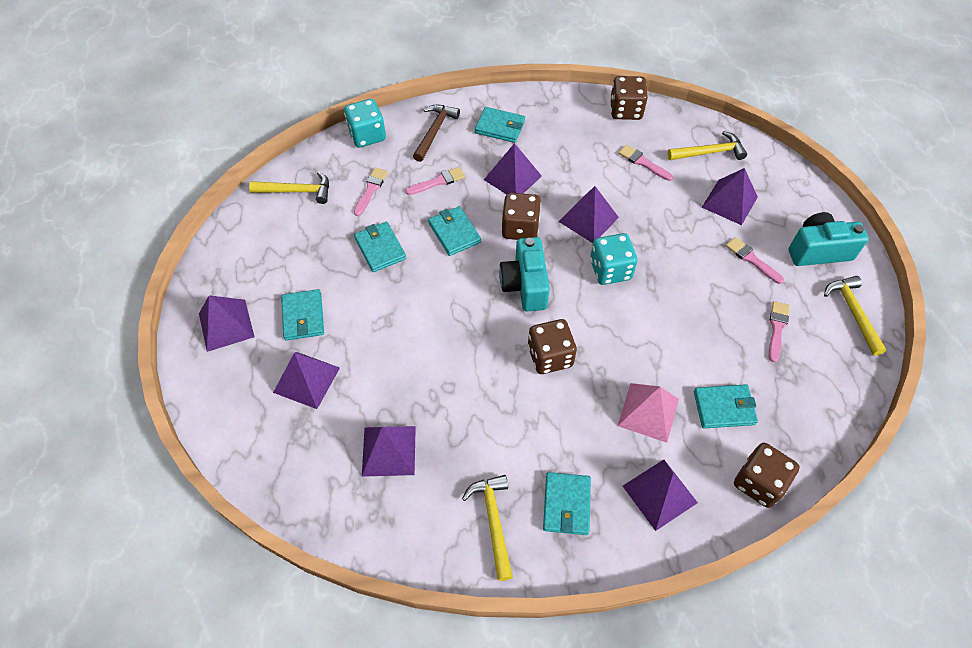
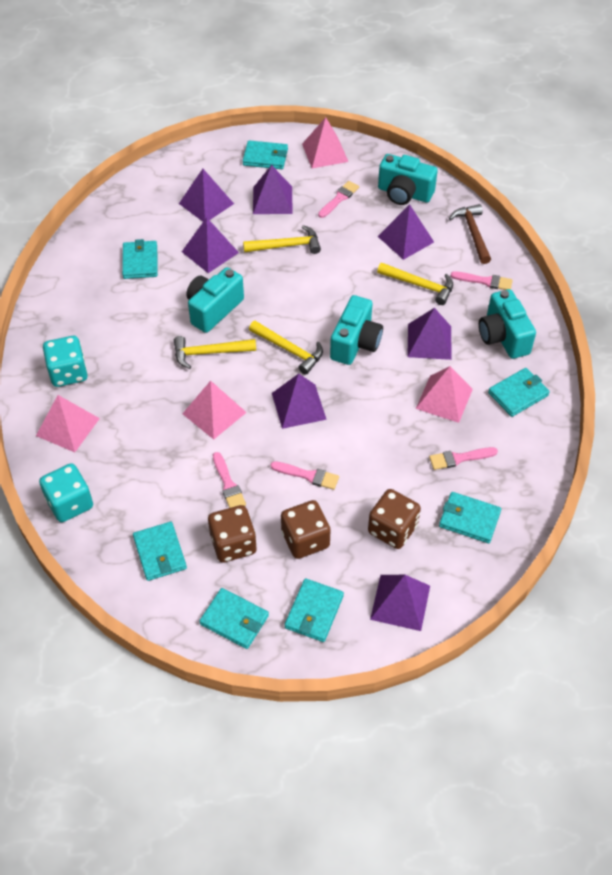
brown dice: [502,193,541,240] [528,319,577,374] [610,76,648,120] [734,443,800,508] = 4 -> [208,505,257,563] [281,500,331,559] [368,489,421,549] = 3
pink pyramid: [618,383,679,443] = 1 -> [36,395,100,452] [182,381,247,440] [302,117,348,168] [416,366,473,423] = 4
turquoise camera: [499,237,550,311] [789,212,869,266] = 2 -> [186,267,244,333] [330,295,383,365] [378,154,438,205] [479,289,536,359] = 4
turquoise wallet: [281,289,324,341] [354,222,406,272] [428,206,481,256] [475,107,525,143] [543,472,591,535] [694,384,758,428] = 6 -> [122,239,158,279] [133,522,187,581] [199,588,269,649] [243,140,288,169] [285,578,344,642] [439,492,501,543] [488,368,550,417] = 7

